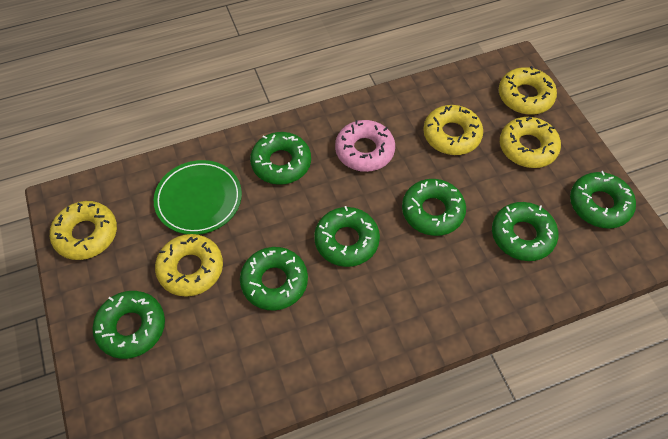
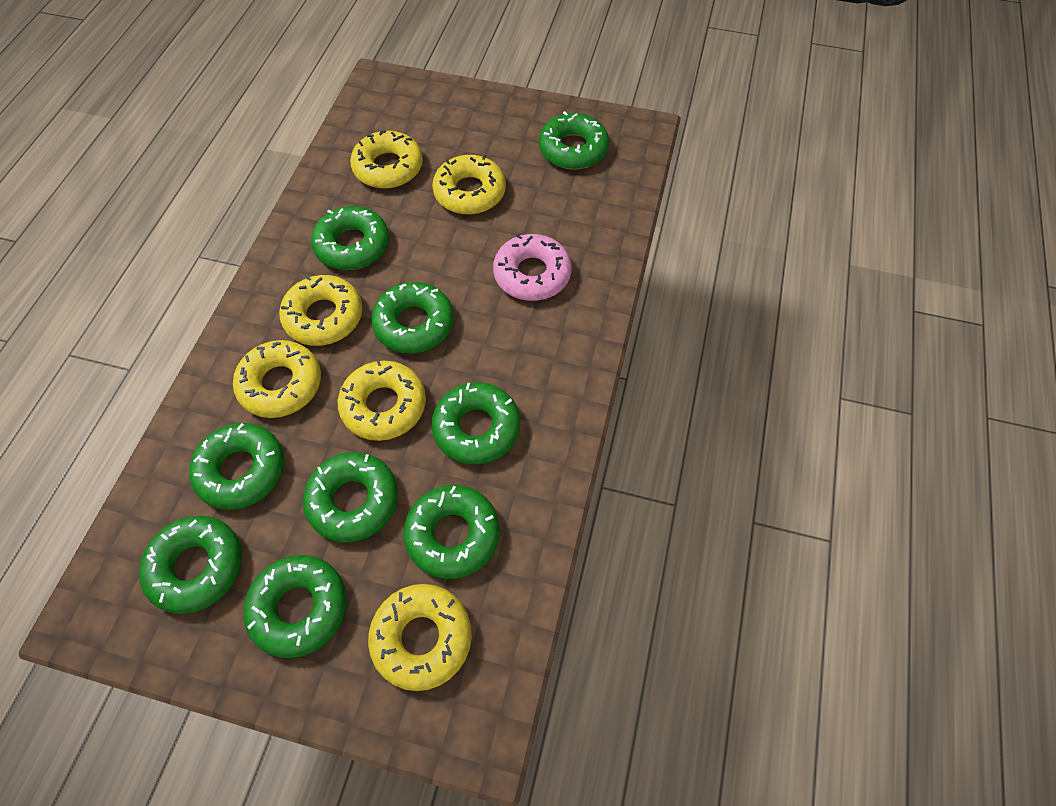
green donut: [92,291,165,359] [240,247,308,310] [250,132,311,185] [314,206,380,267] [402,179,466,236] [492,202,558,261] [570,171,636,229] = 7 -> [139,516,242,614] [189,423,284,510] [243,555,347,658] [303,452,398,543] [311,206,389,270] [371,282,454,354] [403,485,499,579] [432,382,520,465] [539,111,609,170] = 9
green plate: [154,160,242,235] = 1 -> none = 0
yellow donut: [50,201,117,260] [155,234,223,297] [423,105,483,155] [499,66,557,115] [500,117,561,168] = 5 -> [233,340,321,418] [279,275,363,346] [338,359,426,441] [350,130,423,188] [368,584,472,691] [432,155,506,215] = 6

